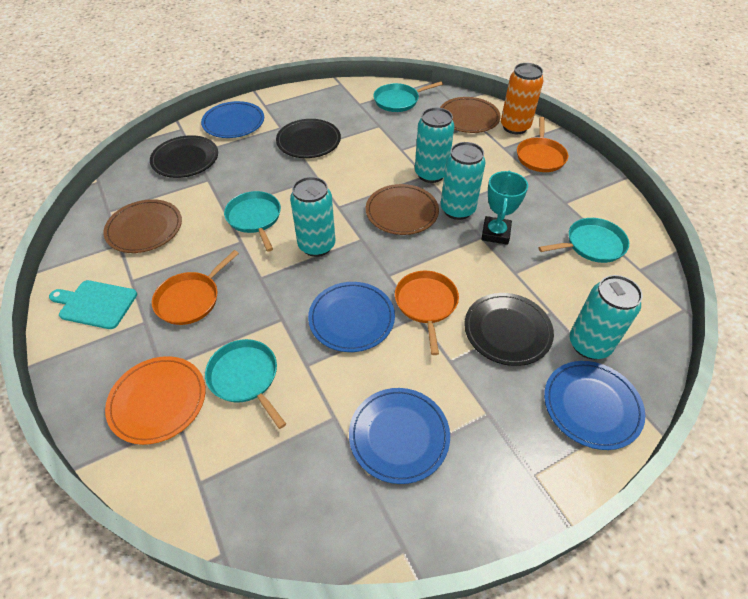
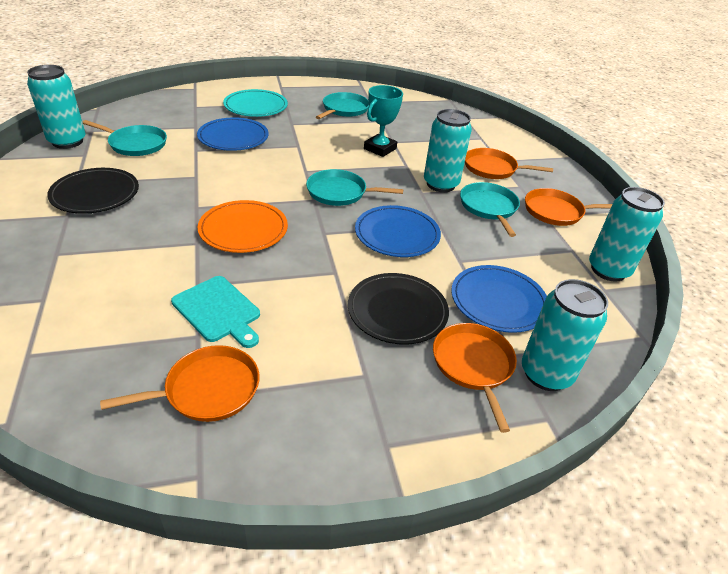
black plate: [150,135,218,178] [276,119,341,158] [464,293,554,366] = 3 -> [47,168,139,214] [348,273,449,345] = 2
blue plate: [201,101,264,138] [308,282,395,352] [349,388,450,484] [544,361,645,450] = 4 -> [197,117,269,151] [355,205,441,257] [451,265,547,333] = 3
brown plate: [103,199,182,253] [366,184,439,235] [440,97,501,133] = 3 -> none = 0
orange can: [501,63,544,134] = 1 -> none = 0
orange pan: [152,250,239,325] [395,271,459,355] [517,117,568,172] = 3 -> [100,345,260,422] [433,323,517,433] [465,148,553,179] [525,188,612,226] = 4
turquoise plate: none = 0 -> [223,89,288,117] = 1

